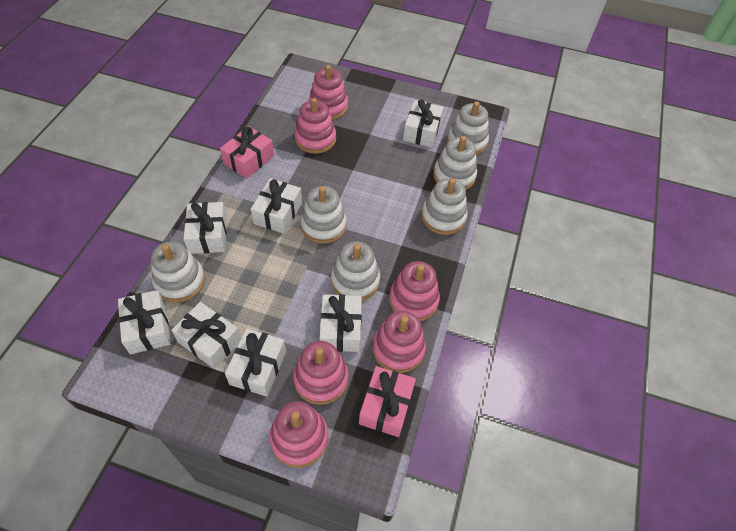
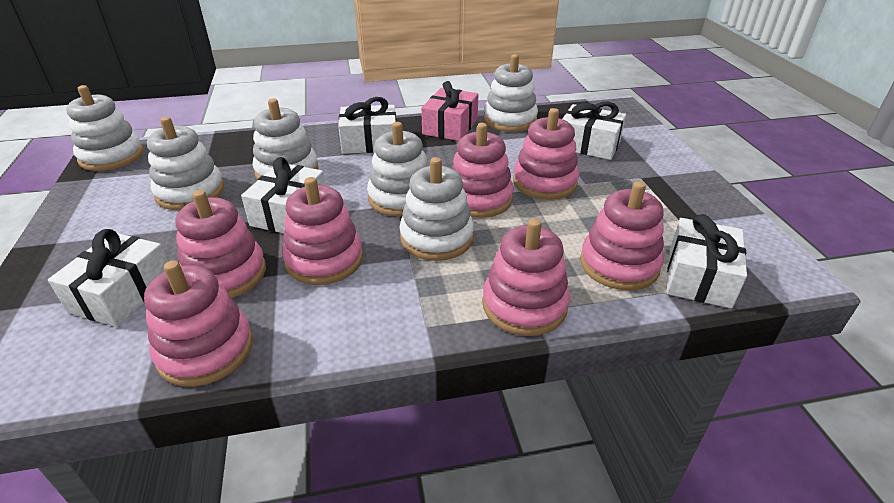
pink gift: [220,126,274,179] [359,366,416,437] = 2 -> [421,81,478,141] = 1
pink stacking toy: [269,401,329,468] [293,341,349,405] [295,98,336,154] [309,65,348,119] [373,310,426,373] [389,261,440,321] = 6 -> [144,261,253,387] [175,190,266,298] [282,177,363,285] [451,123,513,218] [482,219,570,336] [513,108,579,200] [580,181,664,291] = 7
white gift: [118,290,171,354] [172,302,241,369] [183,202,227,254] [225,328,286,397] [251,178,302,234] [319,294,362,352] [403,99,444,148] = 7 -> [48,229,168,327] [241,157,326,233] [338,97,396,154] [562,102,626,160] [667,214,747,308] = 5

